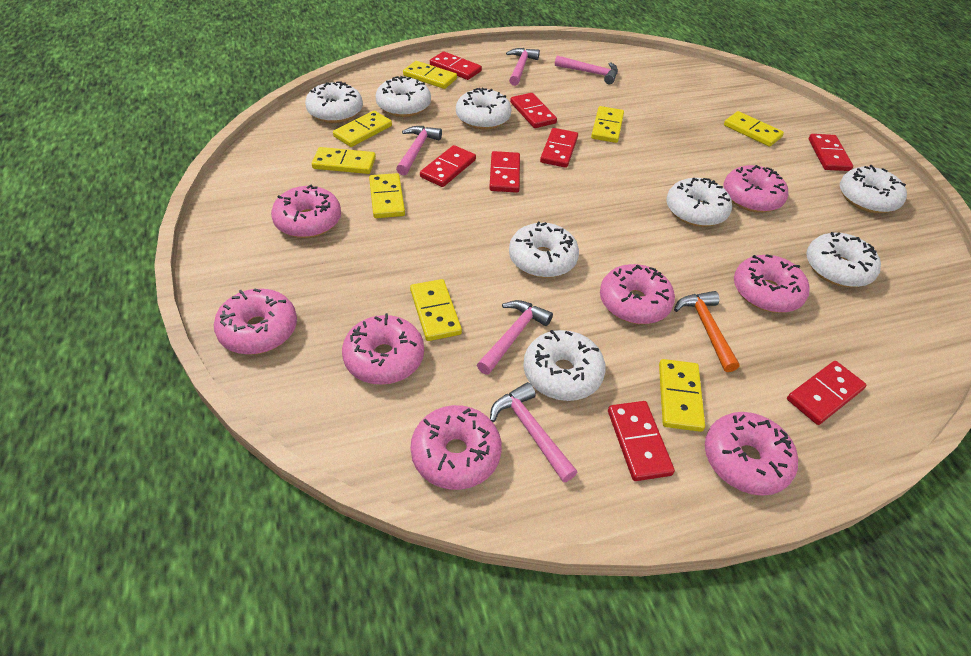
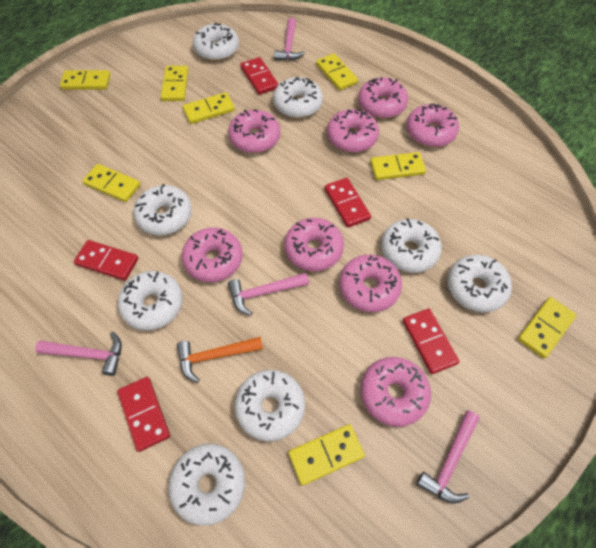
pink hammer: [396,126,442,175] [477,300,553,375] [490,382,577,483] [506,48,540,86] [555,55,618,84] = 5 -> [36,332,122,376] [228,273,309,316] [274,18,305,61] [416,410,479,503] = 4
red domino: [420,145,476,187] [430,51,482,80] [489,151,520,193] [510,93,557,128] [540,128,578,168] [608,401,675,481] [787,361,867,425] [809,134,853,171] = 8 -> [74,240,138,281] [117,377,170,452] [240,57,279,95] [324,178,371,228] [403,309,459,374] = 5

